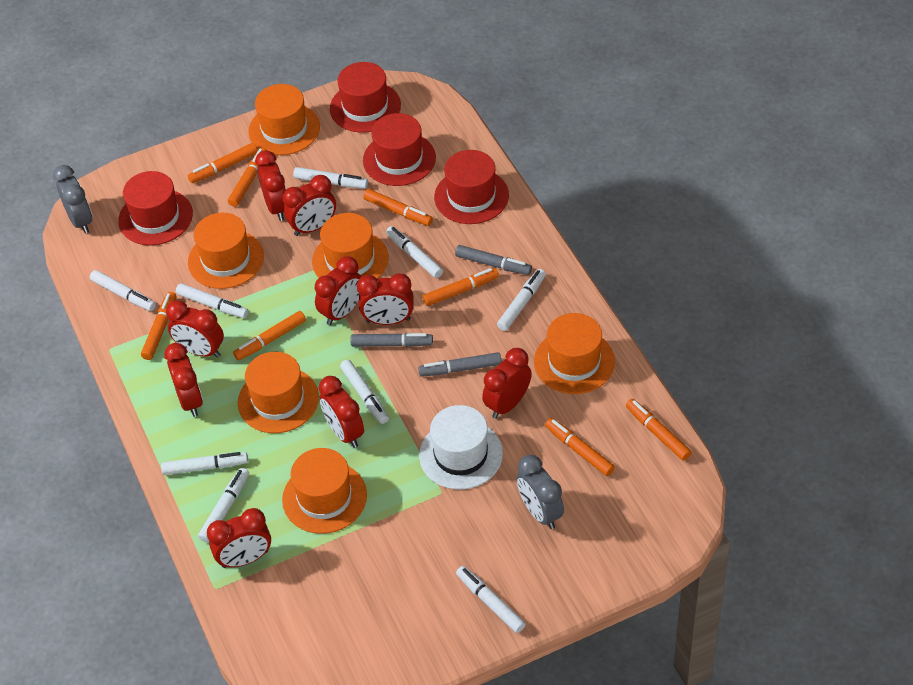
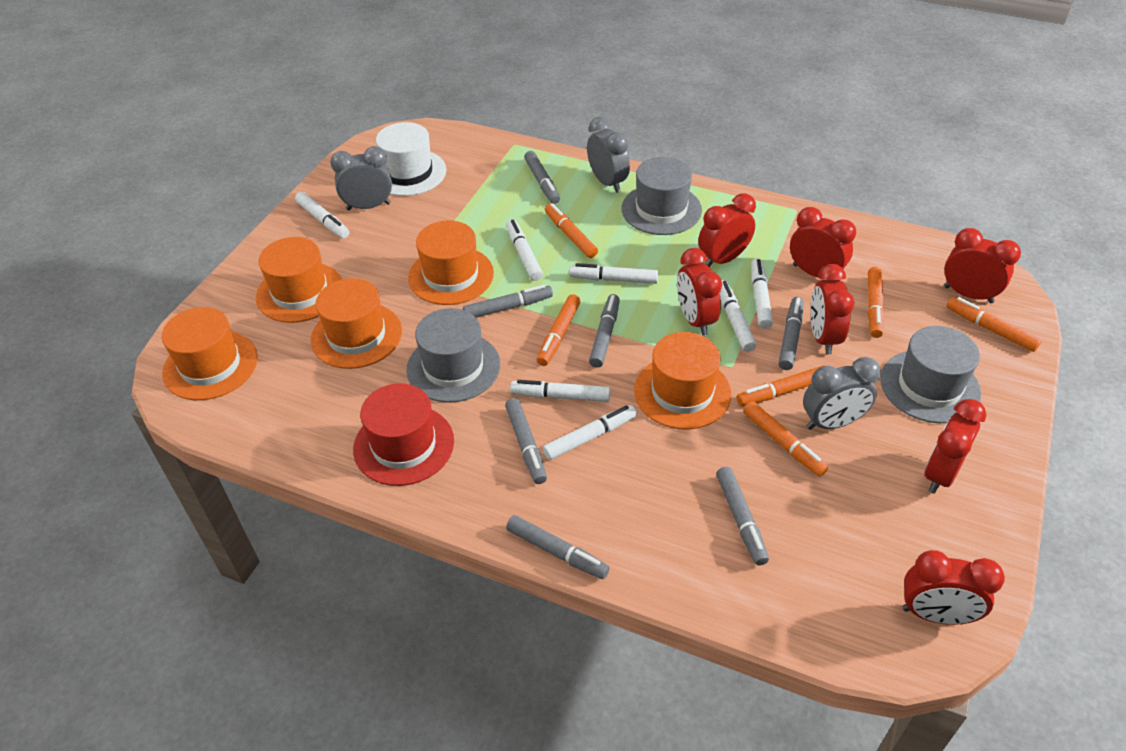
grey clock: [53,165,92,234] [517,455,564,529] = 2 -> [330,146,392,210] [587,117,630,193] [803,357,881,430] = 3
grey hat: none = 0 -> [406,308,500,403] [621,157,702,235] [880,326,981,423] = 3
grey marker: [351,333,433,347] [418,352,502,377] [455,245,532,275] = 3 -> [463,285,553,317] [505,398,547,484] [506,515,610,579] [524,151,560,204] [589,294,620,368] [716,467,769,565] [778,297,804,370] = 7
orange hat: [188,213,264,289] [238,352,319,433] [248,84,320,155] [282,448,367,534] [312,213,388,279] [534,313,615,394] = 6 -> [162,307,258,400] [256,237,342,323] [311,278,402,369] [408,221,494,305] [634,332,732,429] = 5
orange marker: [141,292,177,360] [188,143,258,183] [228,148,268,207] [233,311,306,360] [363,189,433,226] [423,268,499,306] [545,418,615,476] [626,399,692,461] = 8 -> [537,294,581,366] [545,203,598,258] [737,365,824,406] [743,401,828,476] [868,267,885,338] [947,297,1042,352] = 6
red clock: [164,343,203,417] [166,300,224,358] [207,508,271,568] [255,150,286,221] [283,175,336,236] [315,256,361,325] [319,376,364,448] [357,273,413,325] [482,348,532,419] = 9 -> [677,248,722,336] [698,193,756,267] [790,207,856,277] [810,264,854,355] [903,550,1005,625] [924,399,986,494] [944,228,1021,304] = 7
red hat: [118,171,193,245] [330,62,401,133] [363,113,436,186] [434,150,509,224] = 4 -> [353,383,454,486] = 1
white marker: [90,270,156,311] [161,452,248,475] [176,283,249,318] [198,468,249,543] [293,167,368,189] [340,360,389,424] [386,226,443,278] [456,566,526,633] [497,269,546,331] = 9 -> [295,192,349,238] [506,219,543,281] [510,380,610,402] [543,405,637,460] [569,263,659,284] [720,280,756,352] [751,259,773,329] = 7

